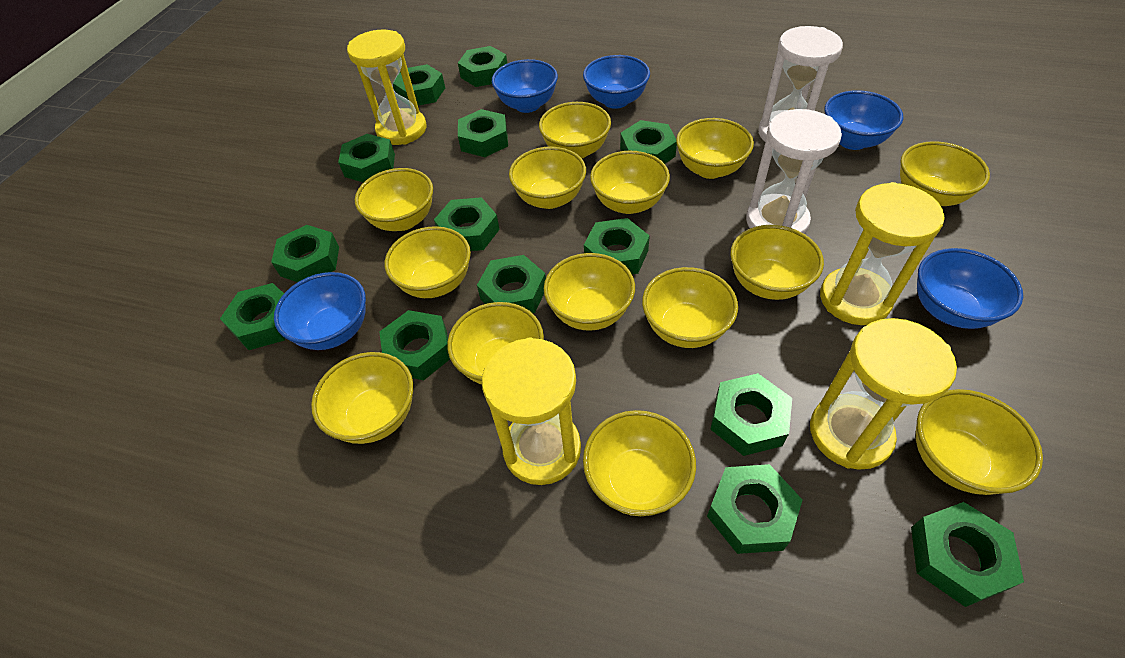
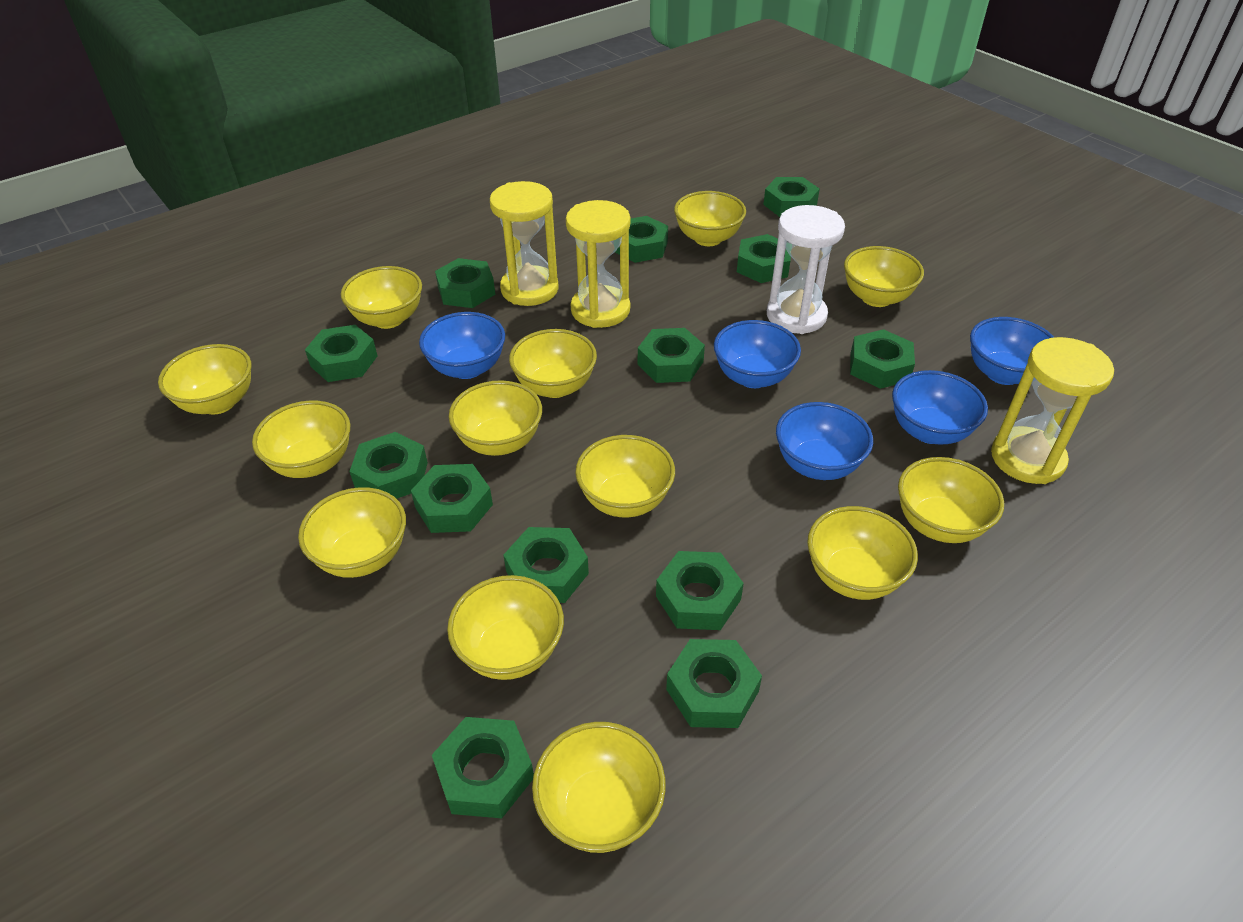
green nut: [220,283,285,350] [271,225,339,282] [338,134,395,183] [379,310,450,380] [393,64,445,106] [434,197,500,251] [458,46,507,87] [458,109,508,157] [477,255,546,313] [584,218,650,274] [620,120,677,164] [707,464,803,554] [710,373,792,456] [911,502,1024,607] = 14 -> [305,325,378,382] [349,432,428,499] [411,464,493,533] [432,717,534,818] [435,258,495,308] [504,527,589,603] [615,216,668,263] [638,328,705,383] [656,551,744,630] [666,639,762,728] [737,234,791,283] [763,177,820,217] [850,329,915,389] = 13
white hourglass: [746,109,842,234] [758,26,843,142] = 2 -> [767,205,845,334] = 1
yellow bowl: [311,352,413,444] [355,168,433,231] [384,226,471,298] [447,302,544,384] [509,147,586,209] [539,102,611,158] [544,253,635,331] [583,410,696,516] [590,151,670,214] [642,267,738,348] [676,118,754,179] [730,225,824,300] [900,141,990,206] [916,389,1043,495] = 14 -> [158,344,251,414] [252,401,350,478] [298,487,406,578] [341,266,422,329] [447,575,564,680] [449,380,542,456] [509,329,597,398] [532,722,666,853] [575,435,675,517] [674,191,746,246] [807,506,918,600] [844,246,924,307] [898,457,1004,543] = 13
yellow hourglass: [347,30,427,145] [482,338,581,485] [810,318,957,470] [820,182,944,325] = 4 -> [490,181,559,306] [566,200,630,328] [991,337,1114,484] = 3

